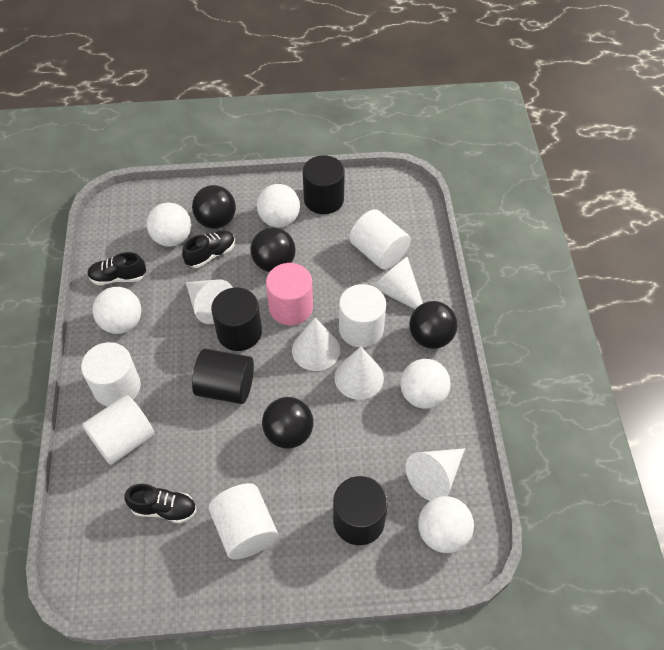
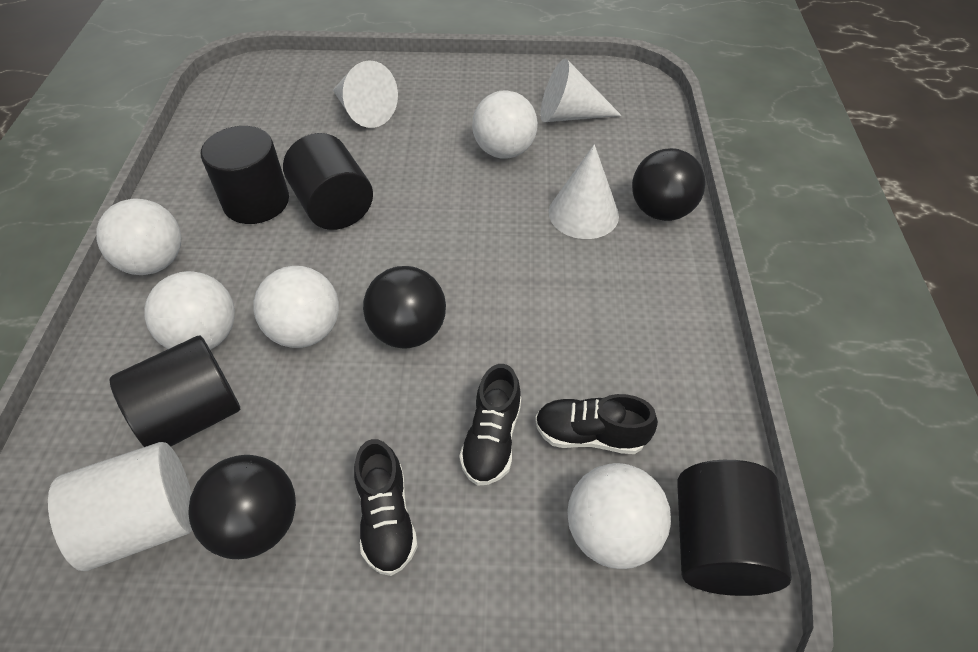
black ball: [192,185,236,229] [250,227,295,272] [262,397,314,449] [409,301,457,349] = 4 -> [188,455,296,559] [363,266,446,348] [632,148,706,221] = 3
pink cylinder: [266,263,313,325] = 1 -> none = 0
white cone: [185,279,233,324] [292,318,340,371] [334,347,384,400] [373,257,423,309] [406,448,465,501] = 5 -> [333,60,398,128] [540,58,622,122] [549,144,619,239] = 3
white cylinder: [81,342,141,407] [82,395,155,465] [209,483,278,559] [339,284,386,348] [350,209,410,270] = 5 -> [48,442,192,571] = 1

